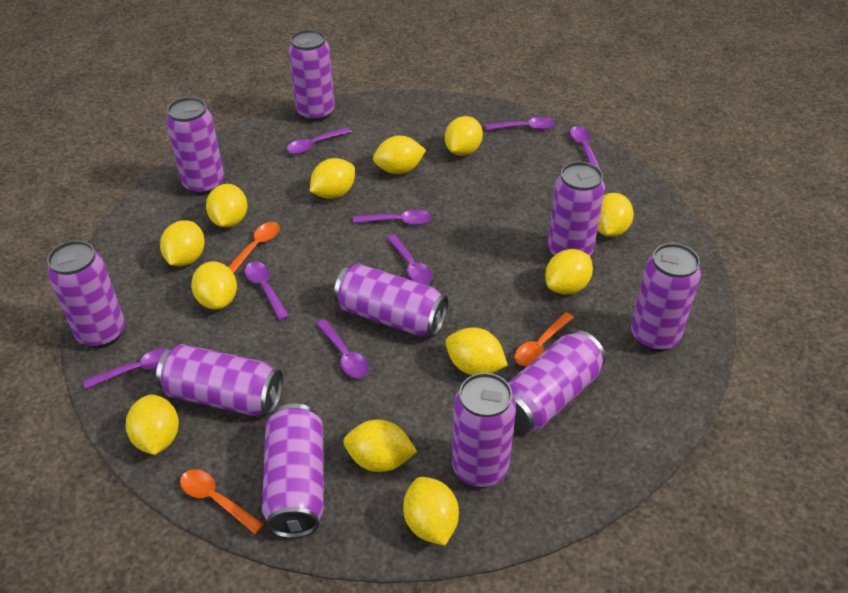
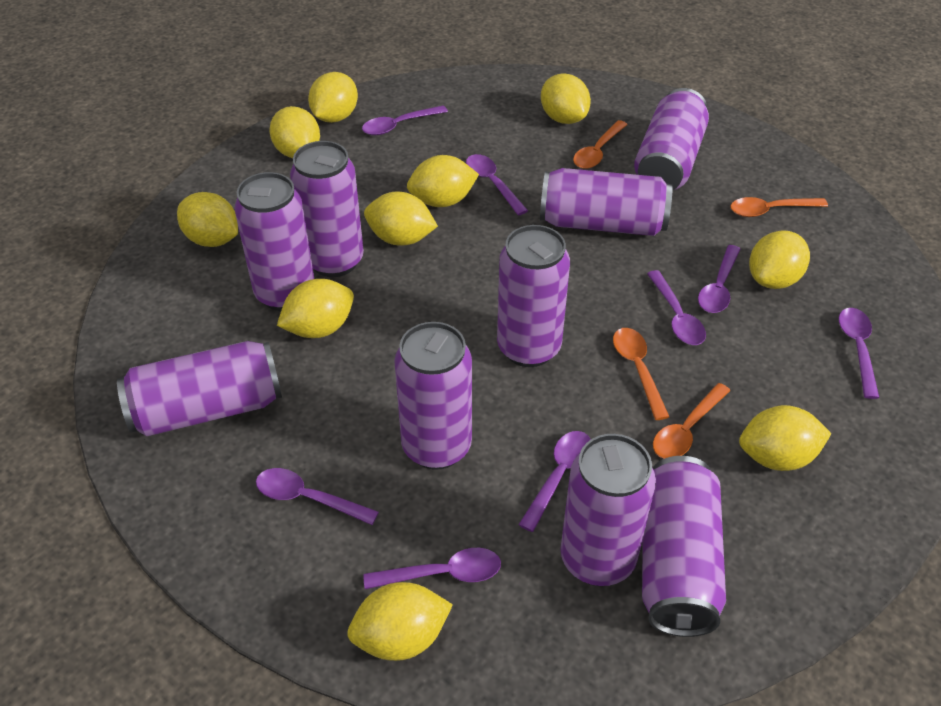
orange spoon: [180,469,264,534] [228,222,280,273] [515,312,574,366] = 3 -> [573,120,628,169] [613,328,669,420] [653,383,731,459] [731,197,828,217] = 4
purple can: [47,240,125,348] [156,344,283,416] [166,97,224,195] [262,403,324,538] [288,29,335,122] [334,263,448,337] [452,373,516,488] [508,330,606,433] [548,162,605,256] [631,243,701,352] = 10 -> [117,341,282,436] [234,172,314,311] [290,141,364,277] [394,322,472,470] [497,225,570,367] [540,168,673,236] [560,434,656,586] [634,88,709,191] [642,456,726,637] = 9
yellow lemon: [126,395,179,455] [160,220,205,266] [191,261,237,310] [206,184,247,228] [310,158,355,199] [343,419,417,472] [373,136,426,174] [403,477,459,546] [445,116,483,156] [446,328,508,375] [545,249,593,294] [597,193,634,237] = 12 -> [177,192,238,247] [270,106,320,158] [277,279,354,338] [308,72,358,123] [347,582,453,661] [364,191,438,245] [407,155,479,207] [541,73,591,124] [739,405,832,471] [749,230,810,289] = 10

